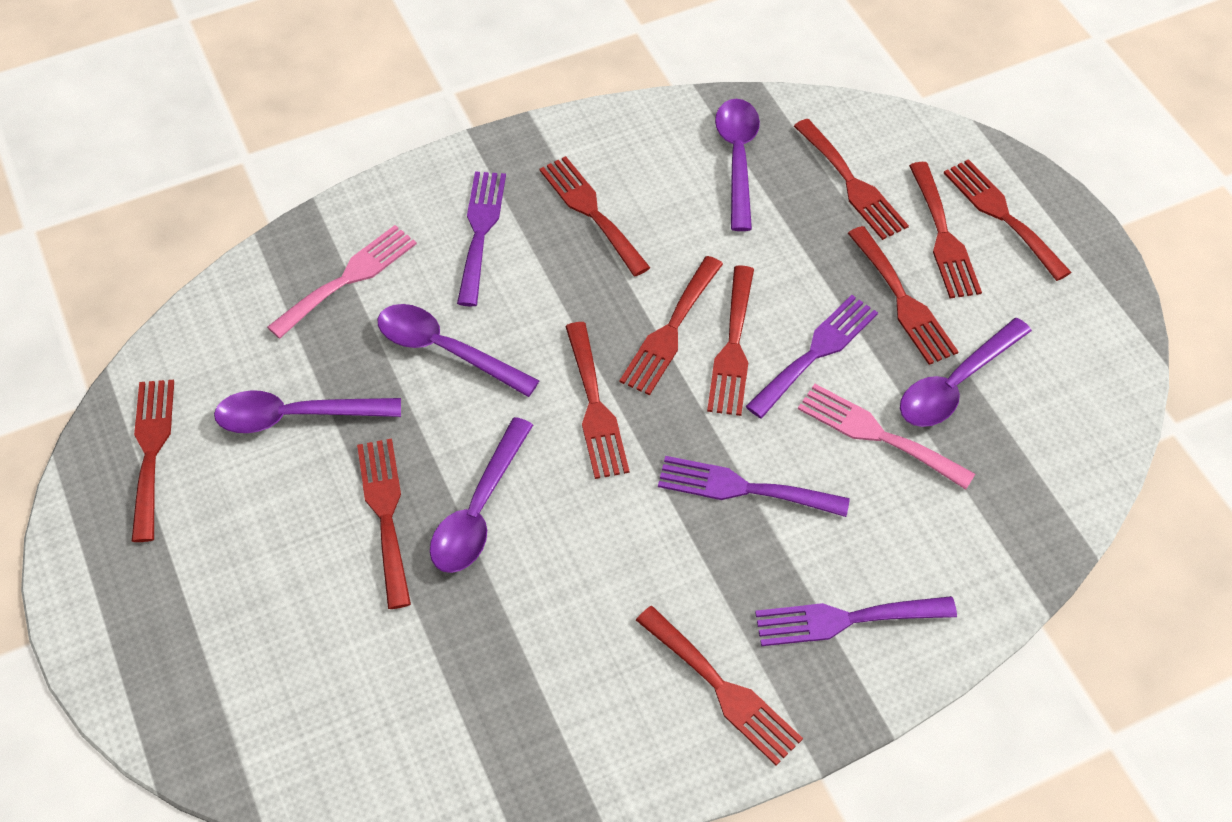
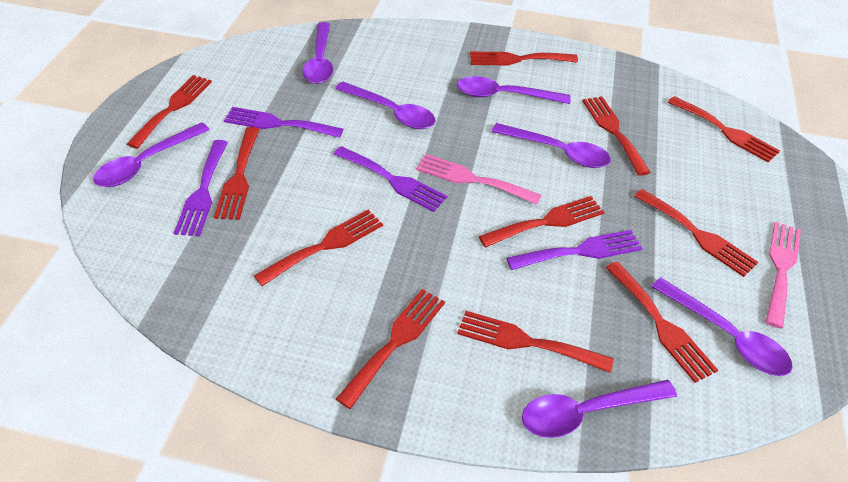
purple spoon: [214,390,401,433] [378,304,539,397] [430,417,533,573] [715,99,760,231] [900,318,1032,427] = 5 -> [93,122,210,187] [302,22,333,84] [335,82,435,129] [457,76,571,104] [491,123,611,168] [522,380,677,438] [651,277,793,376] = 7

